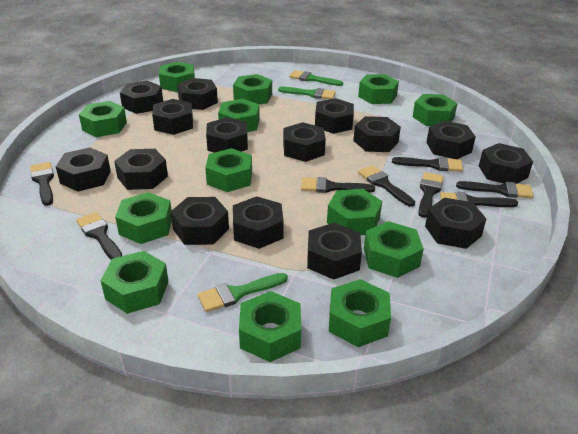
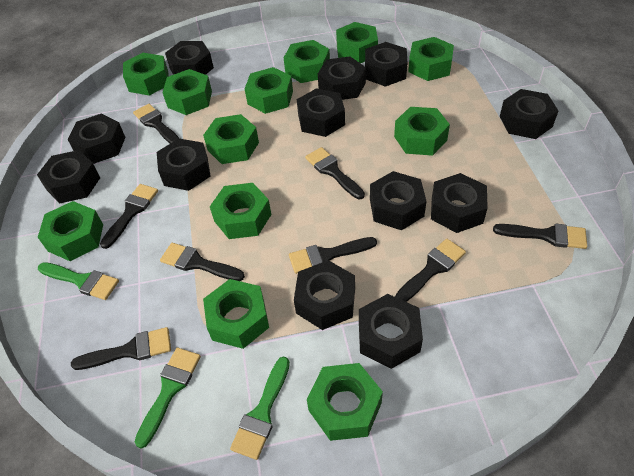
black nut: [56,147,111,192] [114,149,168,190] [120,81,163,114] [152,99,193,135] [171,197,229,245] [177,78,218,110] [206,117,248,153] [233,196,284,249] [283,122,326,162] [307,223,362,280] [315,98,354,134] [353,116,401,152] [425,198,486,249] [426,121,476,159] [479,143,533,184] = 15 -> [37,150,100,204] [67,114,126,164] [157,138,211,191] [165,41,214,75] [294,260,355,330] [297,88,345,137] [318,56,366,100] [359,294,423,369] [365,42,407,87] [370,171,427,230] [431,173,488,233] [500,89,558,139] = 12
green nut: [79,101,127,137] [101,251,169,314] [115,192,172,244] [159,62,195,92] [205,148,252,192] [218,99,260,132] [233,74,272,104] [239,291,301,362] [327,189,382,235] [329,279,391,347] [358,74,399,104] [364,221,424,278] [413,94,458,126] = 13 -> [38,201,103,261] [123,53,169,96] [162,69,212,115] [203,114,259,164] [203,279,269,349] [210,183,271,239] [245,67,293,114] [284,40,330,83] [307,363,383,441] [336,22,378,63] [394,107,450,156] [408,37,454,81] = 12

